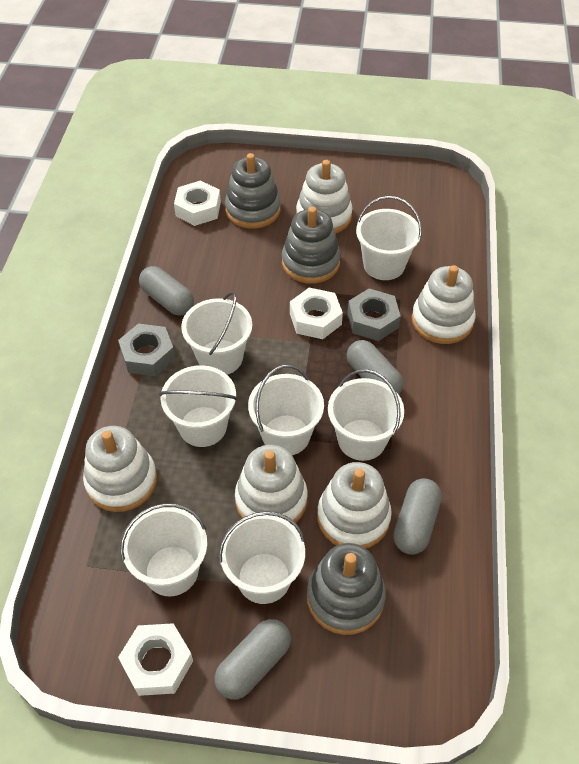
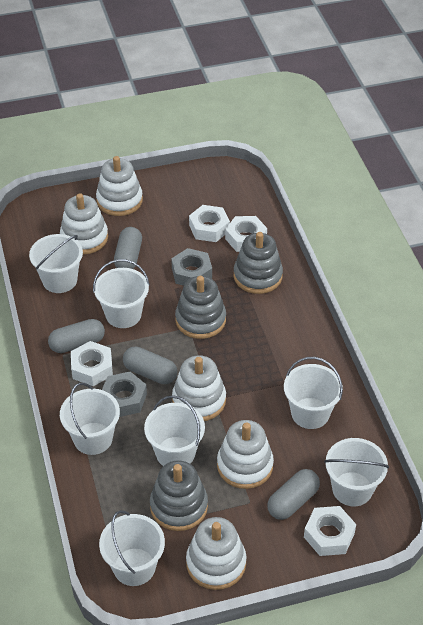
white nut: [118,623,193,696] [174,180,221,226] [290,288,343,339] = 3 -> [71,341,113,386] [189,205,230,242] [225,216,267,252] [304,506,356,556] = 4

